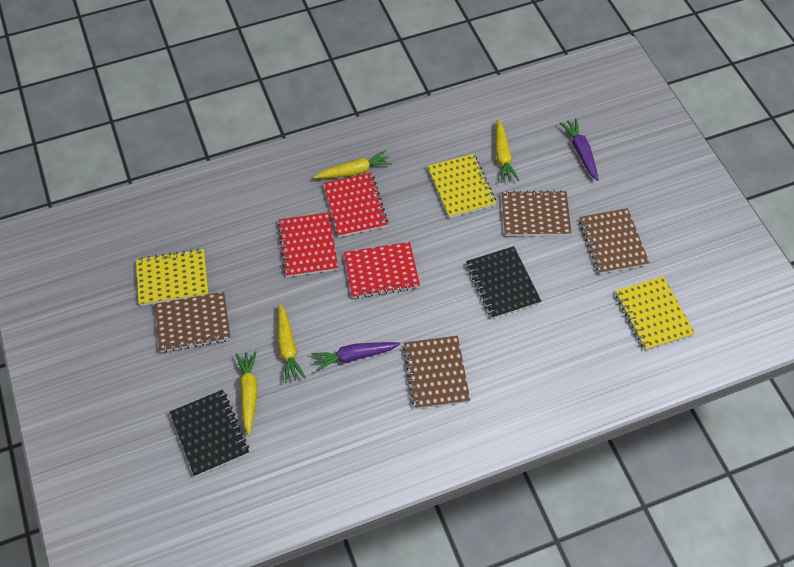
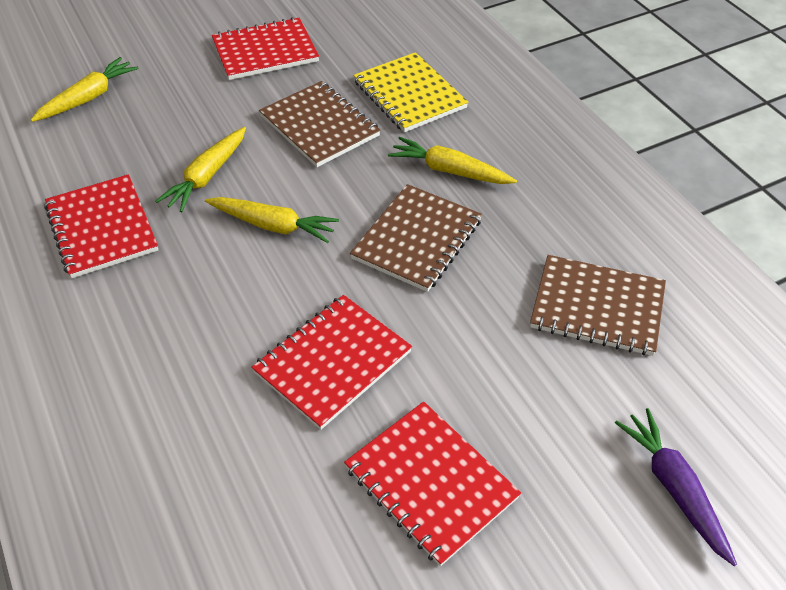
black notebook: [169,390,249,477] [466,246,541,319] = 2 -> none = 0
brown notebook: [155,292,231,353] [403,336,470,409] [502,190,572,236] [579,208,650,274] = 4 -> [259,81,381,167] [350,184,482,292] [530,255,666,356] = 3
purple carrot: [312,342,400,372] [560,118,599,181] = 2 -> [615,408,737,566] = 1
red notebook: [277,212,338,277] [323,173,388,237] [344,242,420,299] = 3 -> [44,174,158,278] [212,17,319,80] [251,295,412,430] [344,401,521,566] = 4
yellow notebook: [136,249,208,306] [428,154,496,218] [615,276,695,351] = 3 -> [353,52,468,132] = 1

